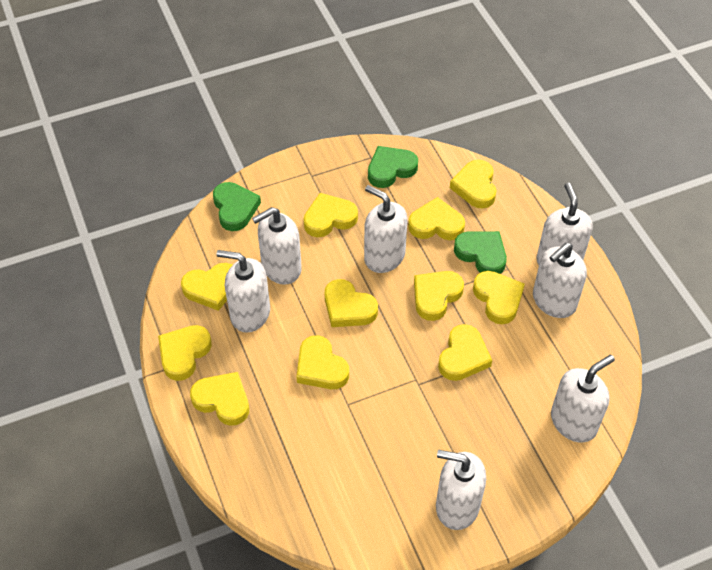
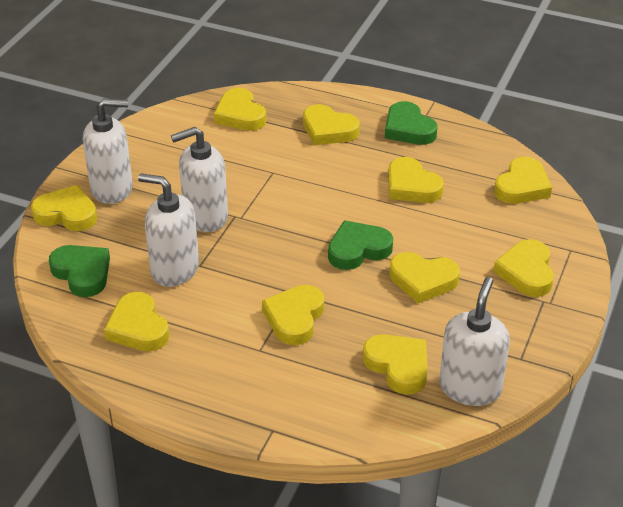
white soap dispenser: [217,250,270,333] [252,207,302,285] [364,185,408,273] [436,450,486,530] [533,243,587,318] [536,183,593,265] [551,355,615,443] = 7 -> [83,99,133,204] [138,173,199,287] [171,127,228,232] [439,277,510,406] = 4
yellow heart: [158,325,212,381] [181,263,232,311] [190,372,249,426] [297,335,349,389] [304,193,358,237] [325,279,378,327] [408,197,465,240] [414,271,464,321] [438,324,492,381] [450,160,497,208] [473,271,525,324] = 11 -> [31,185,97,231] [104,292,169,351] [214,88,266,131] [262,285,324,345] [303,104,360,145] [363,334,427,395] [388,157,444,203] [390,252,460,303] [493,239,554,297] [494,157,552,204] = 10

